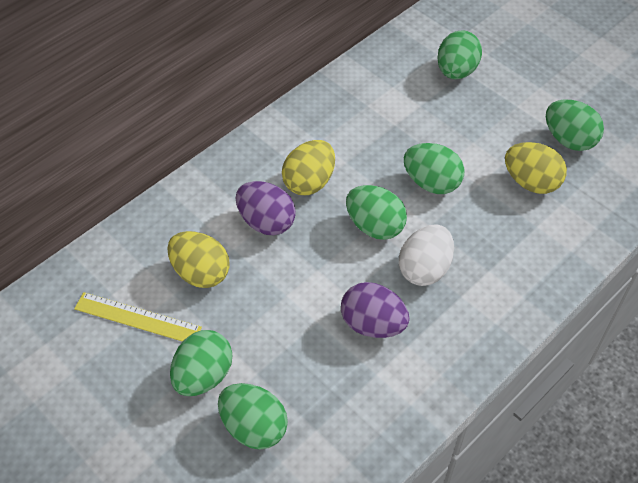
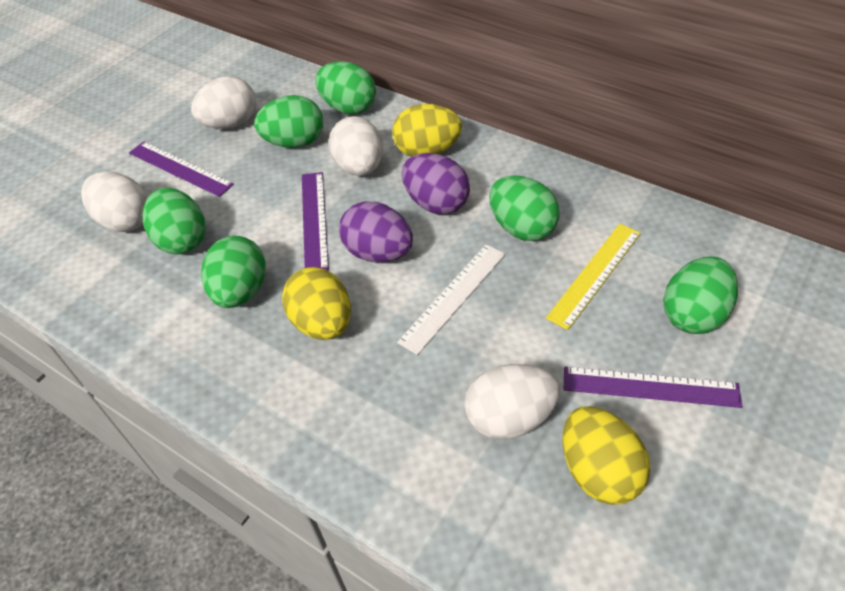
purple ruler: none = 0 -> [129,141,234,197] [302,172,329,270] [564,367,742,408] = 3
white egg: [399,224,454,286] = 1 -> [81,172,148,232] [191,76,256,129] [329,116,383,176] [465,364,560,440] = 4
white ruler: none = 0 -> [397,244,506,355] = 1

